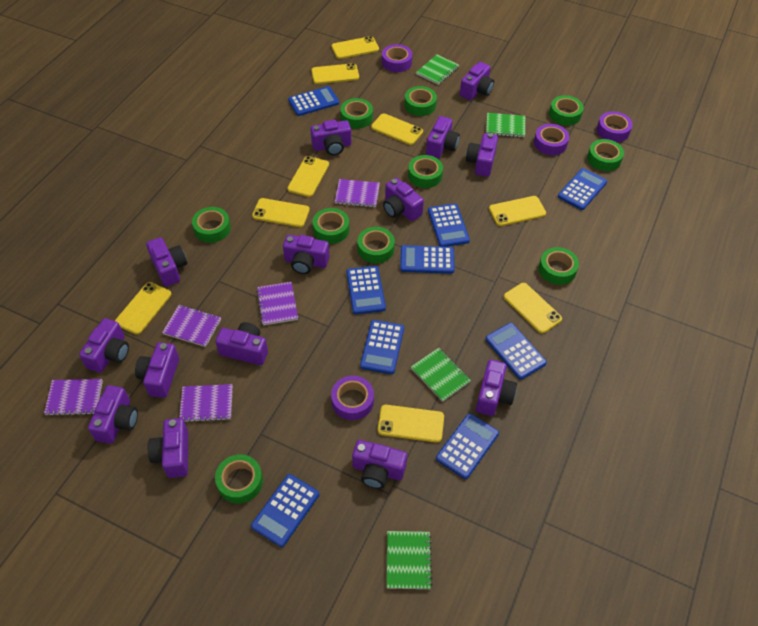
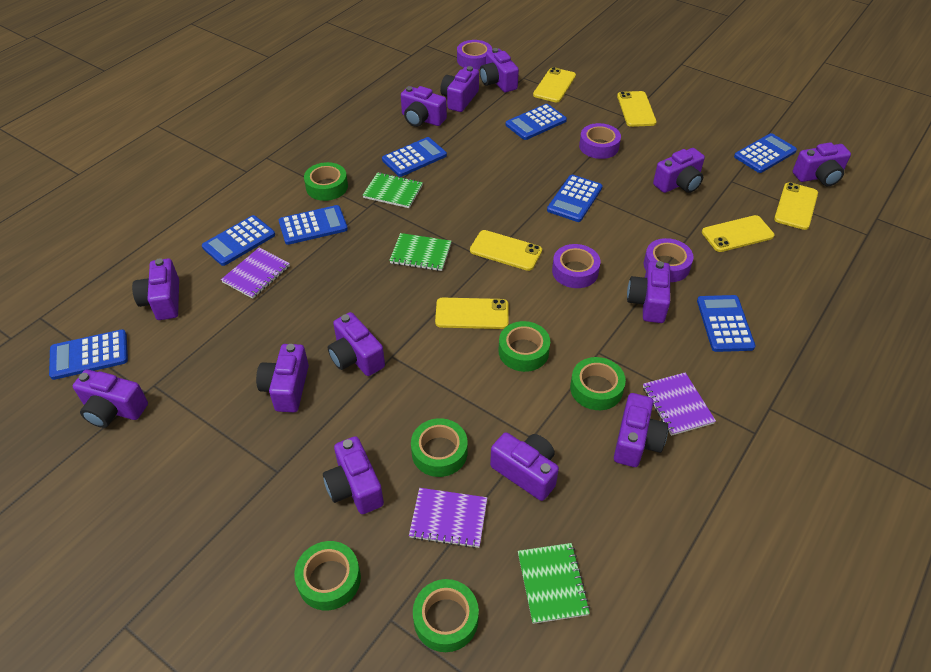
blue calculator: [251,474,319,547] [288,86,339,116] [346,266,386,314] [360,320,404,374] [400,245,455,274] [428,203,470,247] [436,413,499,479] [485,323,547,380] [558,168,607,210] = 9 -> [49,329,128,380] [202,215,275,266] [279,205,348,245] [382,137,447,177] [506,104,567,140] [547,175,603,222] [697,295,755,352] [734,133,797,173] = 8
green notebook: [387,531,432,589] [411,348,471,402] [416,55,459,85] [486,113,525,138] = 4 -> [362,172,423,208] [389,233,451,271] [518,543,590,624] = 3
green tape: [192,207,231,243] [215,454,263,504] [312,208,349,244] [340,98,373,129] [357,227,395,263] [404,86,437,116] [408,155,443,188] [539,247,579,285] [549,95,584,126] [587,139,624,171] = 10 -> [294,541,361,610] [304,162,348,201] [411,418,467,477] [413,579,479,652] [499,321,550,372] [570,357,626,410] = 6
purple camera: [79,318,129,373] [88,385,138,444] [135,342,179,398] [146,237,187,287] [148,418,188,478] [215,322,268,365] [283,235,330,274] [310,120,351,155] [352,440,407,489] [383,178,424,221] [426,116,460,159] [460,62,494,100] [466,133,498,177] [476,359,517,416] = 14 -> [73,369,148,428] [132,258,179,320] [256,344,309,412] [323,436,384,514] [328,312,385,376] [401,86,447,127] [440,66,479,112] [480,48,519,92] [490,432,559,501] [614,393,668,467] [627,261,670,323] [653,148,705,193] [793,142,851,186] = 13
purple notebook: [44,379,103,416] [162,305,221,347] [179,384,233,422] [256,282,298,326] [335,179,380,208] = 5 -> [221,248,290,299] [409,488,487,548] [643,372,716,436] = 3
yellow phone: [115,282,171,335] [252,198,310,227] [287,156,329,197] [311,63,359,84] [332,36,379,59] [371,113,423,145] [378,405,444,443] [489,196,546,226] [504,283,562,334] = 9 -> [435,298,508,329] [470,230,542,271] [533,67,576,102] [617,91,657,127] [702,215,774,252] [774,182,818,230] = 6

